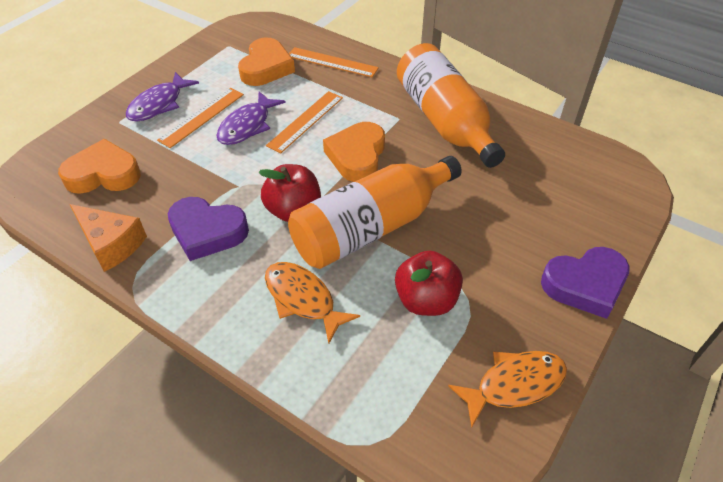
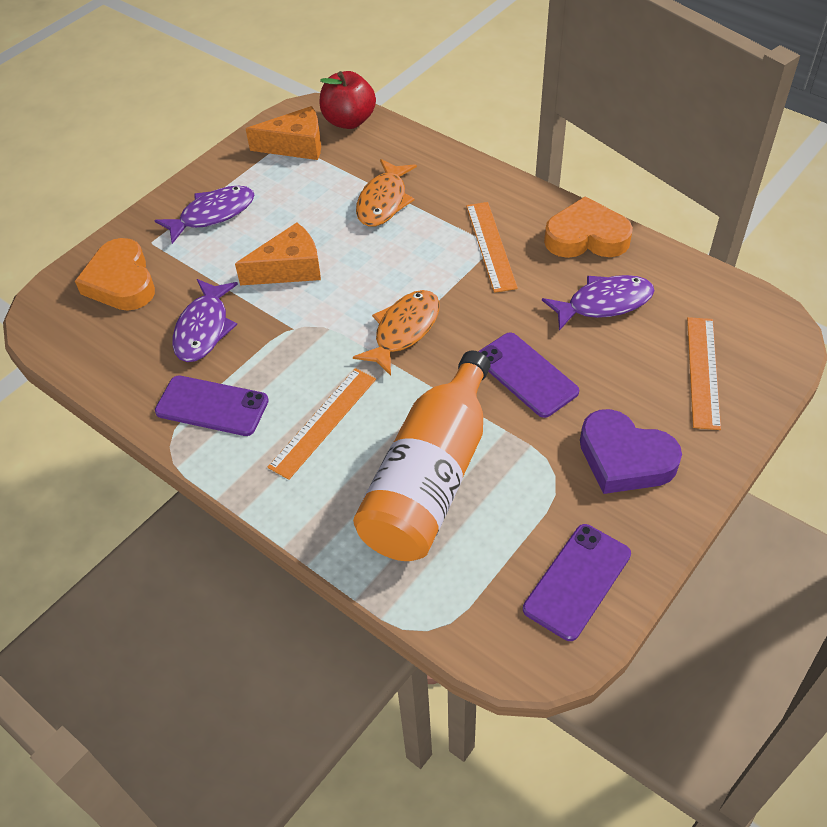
orange bottle: [288,156,462,269] [397,43,505,168] = 2 -> [353,351,491,561] = 1
orange cheese: [70,204,147,272] = 1 -> [235,223,321,286] [246,106,321,160] = 2
orange heart: [58,139,141,194] [238,38,295,86] [323,122,385,182] = 3 -> [75,238,155,311] [544,196,633,258] = 2
purple fish: [126,72,199,122] [216,91,286,145] = 2 -> [154,186,254,244] [172,279,238,362] [542,275,655,331] = 3
purple heart: [168,197,249,261] [541,247,630,319] = 2 -> [580,409,682,494] = 1
purple phone: none = 0 -> [155,375,269,436] [478,332,579,418] [523,524,631,641] = 3
red apple: [258,164,321,222] [395,251,463,316] = 2 -> [319,71,376,129] = 1

